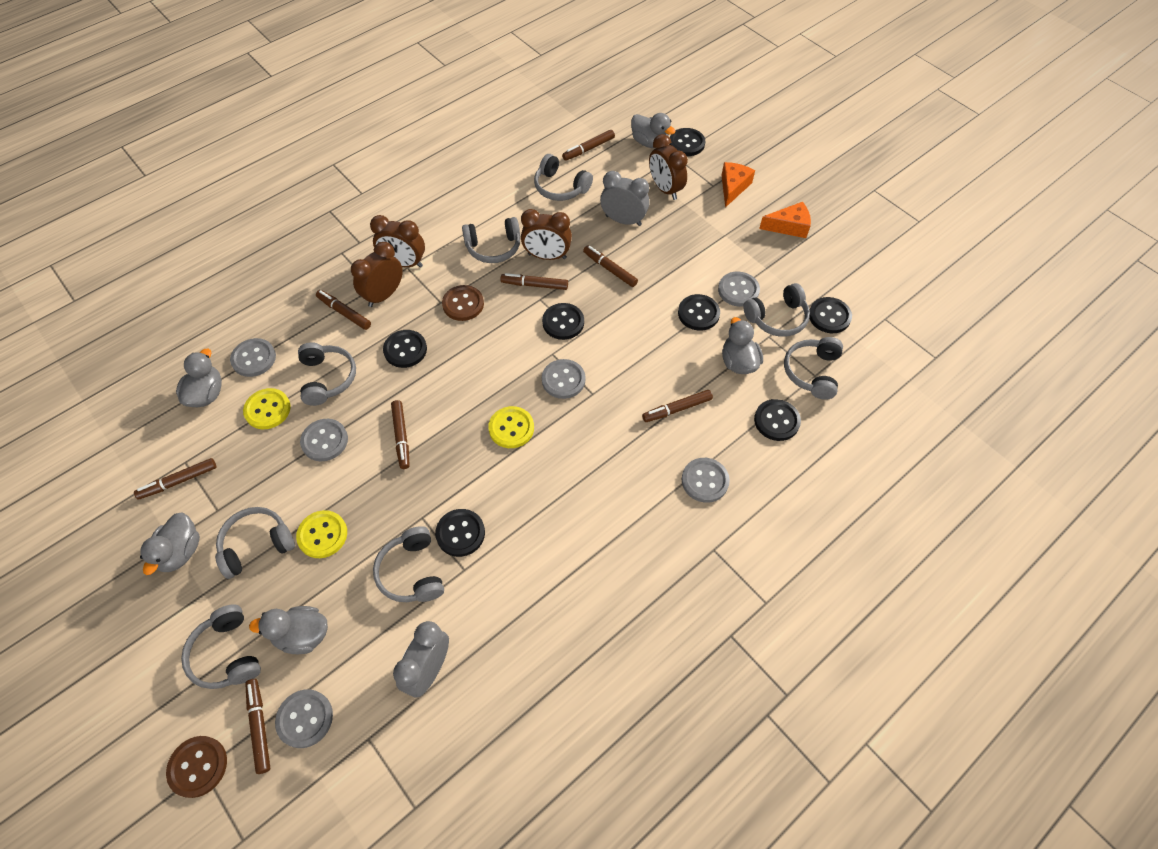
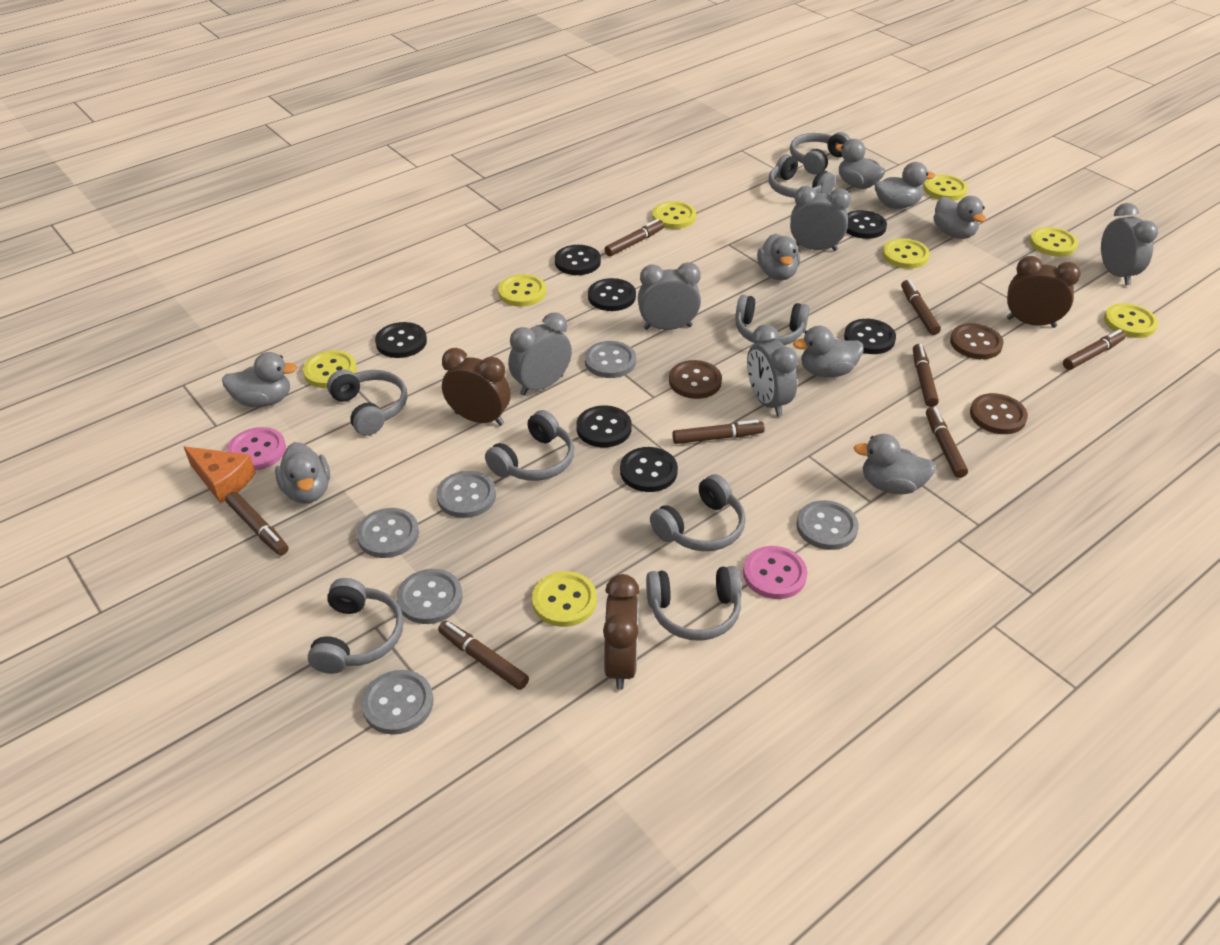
brown button: [166,736,227,798] [442,285,484,321] = 2 -> [669,360,722,399] [950,323,1004,359] [970,393,1028,434] = 3
brown clock: [351,242,403,307] [370,215,425,268] [521,209,572,260] [649,134,688,200] = 4 -> [442,348,511,426] [603,574,640,690] [1006,256,1081,328] = 3
grey clock: [393,621,449,698] [600,171,650,226] = 2 -> [508,312,572,396] [638,262,701,330] [747,325,798,416] [790,186,851,251] [1101,203,1158,285] = 5
grey duck: [140,512,200,575] [176,349,222,407] [249,606,328,654] [631,113,676,148] [722,317,763,374] = 5 -> [222,352,297,407] [275,442,330,504] [757,233,800,280] [793,326,863,377] [835,139,886,189] [854,434,936,494] [875,162,935,209] [934,196,986,239] = 8
orange cheese: [722,162,755,208] [759,202,811,238] = 2 -> [184,446,256,503] = 1
pink button: none = 0 -> [227,427,286,470] [743,546,807,599] = 2
yellow button: [243,388,291,429] [296,510,347,558] [488,406,534,448] = 3 -> [303,350,357,388] [498,274,546,307] [532,571,597,627] [652,201,696,229] [882,238,930,269] [923,175,968,201] [1030,227,1078,257] [1104,303,1158,338] = 8

